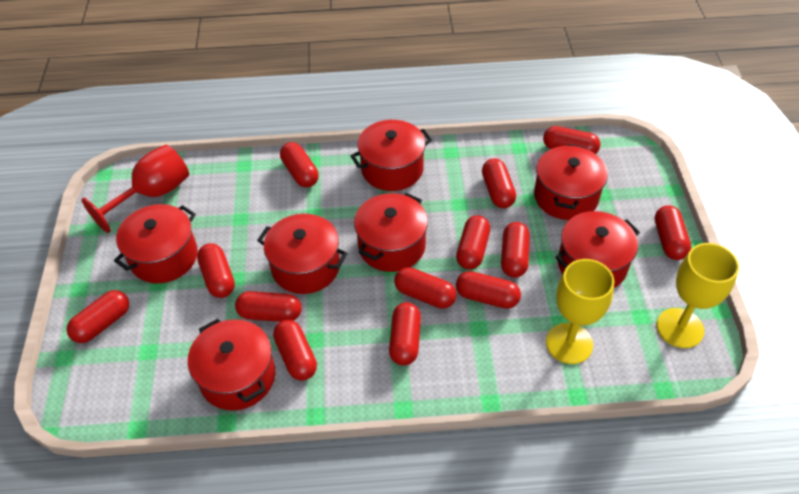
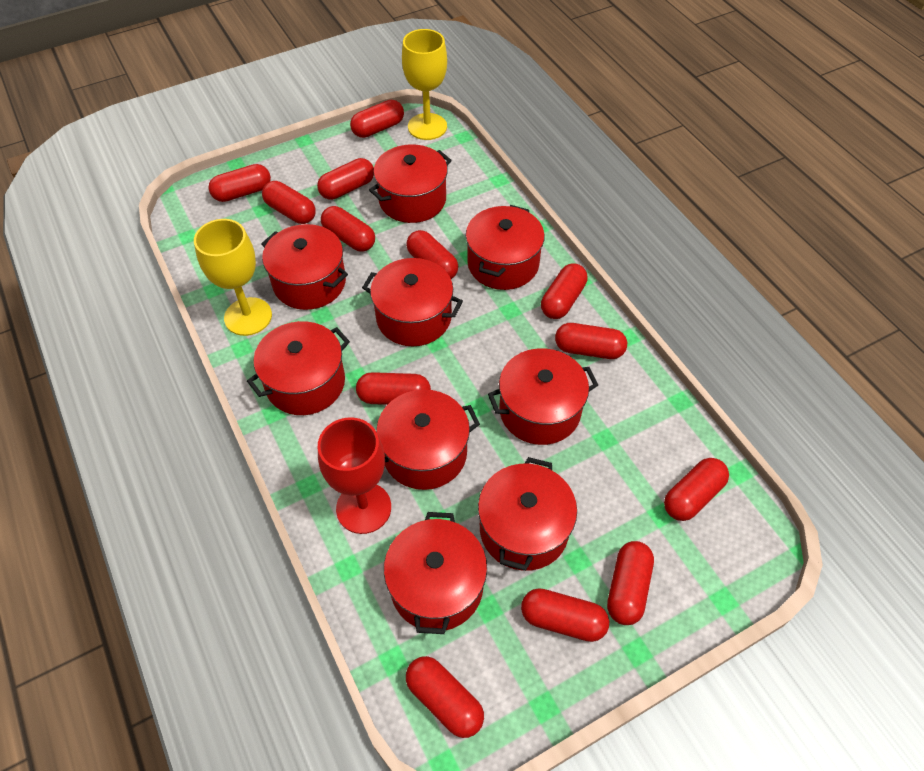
red pot: [114,204,198,283] [188,319,275,411] [257,214,348,294] [350,120,432,191] [354,193,428,272] [534,144,608,220] [556,211,640,288] = 7 -> [247,321,350,415] [261,224,348,310] [362,258,463,346] [369,145,452,223] [376,389,480,490] [384,512,487,634] [466,205,545,290] [478,457,577,571] [488,348,598,445] = 9

